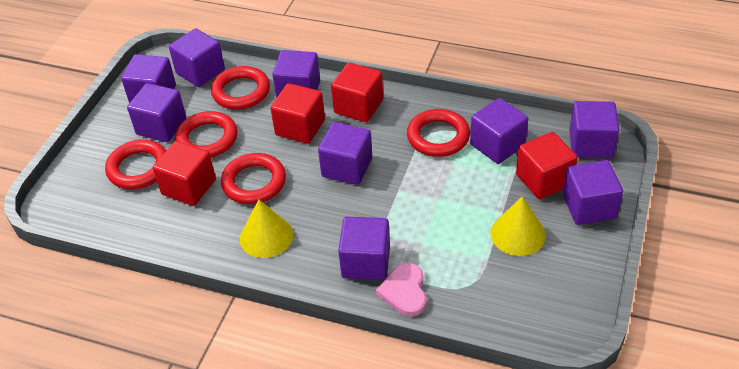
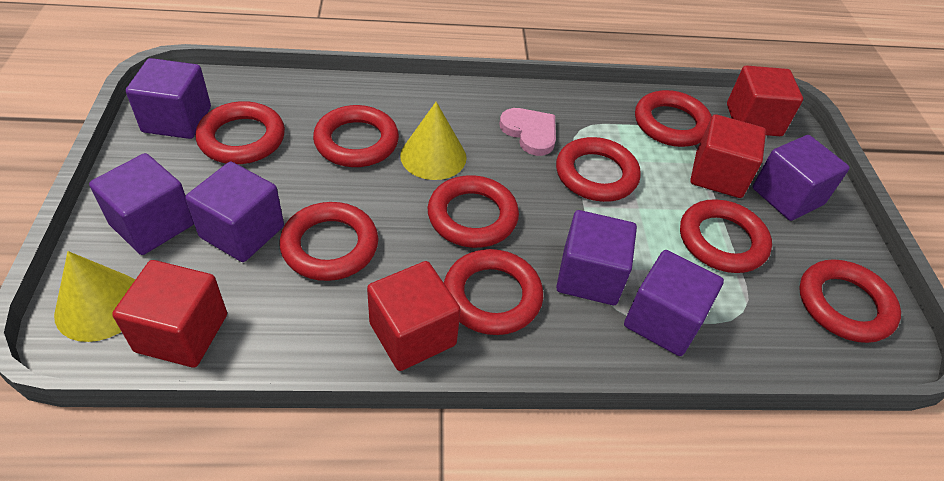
purple cube: [121,54,176,103] [127,83,186,142] [169,28,225,87] [272,50,320,98] [318,122,372,185] [338,217,390,280] [470,98,528,164] [563,160,623,225] [569,101,619,158] = 9 -> [89,153,194,255] [126,58,211,139] [185,162,284,262] [556,210,637,305] [624,250,724,356] [753,135,850,221] = 6
red ring: [105,140,166,189] [175,111,238,158] [211,66,270,110] [221,153,286,204] [407,109,470,157] = 5 -> [196,101,285,164] [279,202,378,281] [313,105,399,167] [428,175,519,248] [444,249,543,335] [556,137,641,202] [635,90,712,147] [680,199,772,273] [799,259,901,343] = 9

